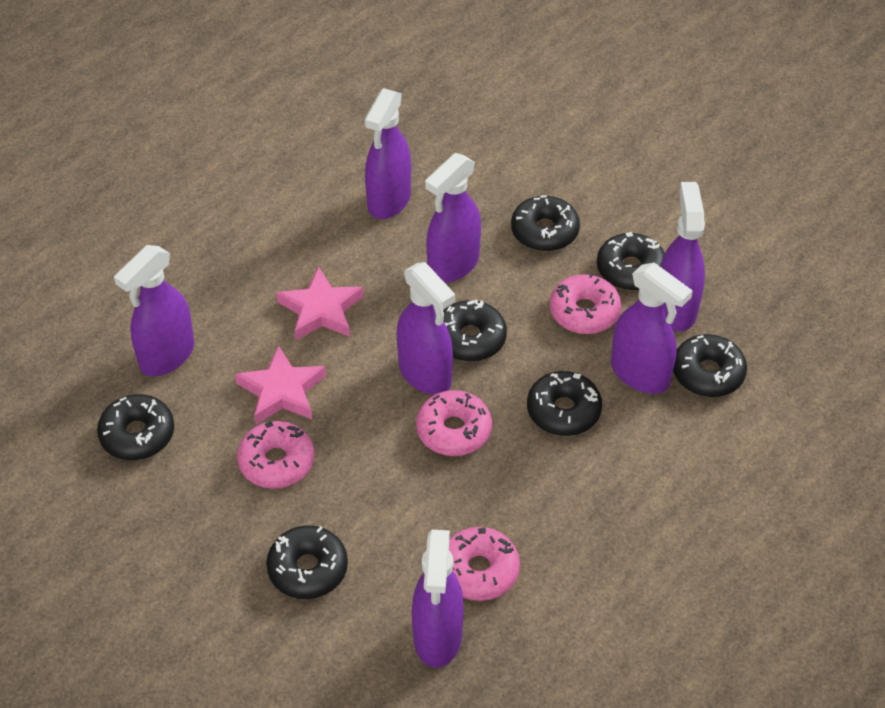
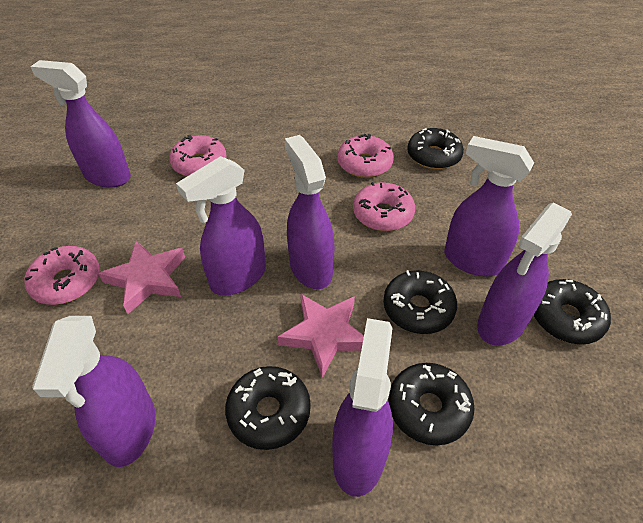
black donut: [97,394,174,460] [266,525,348,599] [443,299,507,361] [511,195,580,251] [527,371,602,436] [597,232,665,291] [673,334,747,397] = 7 -> [225,366,311,450] [383,270,457,334] [389,363,475,445] [407,128,464,169] [534,279,611,344] = 5

